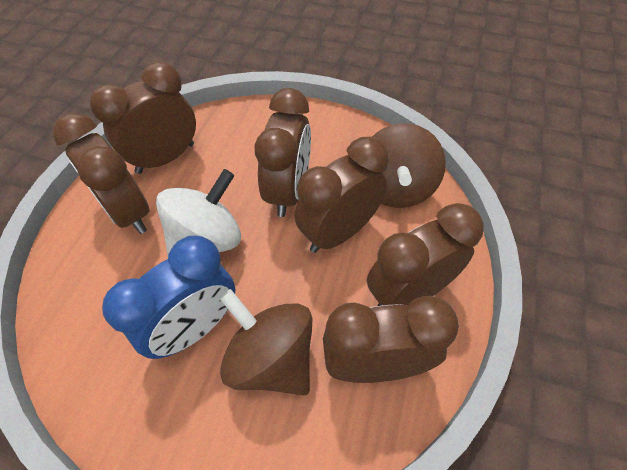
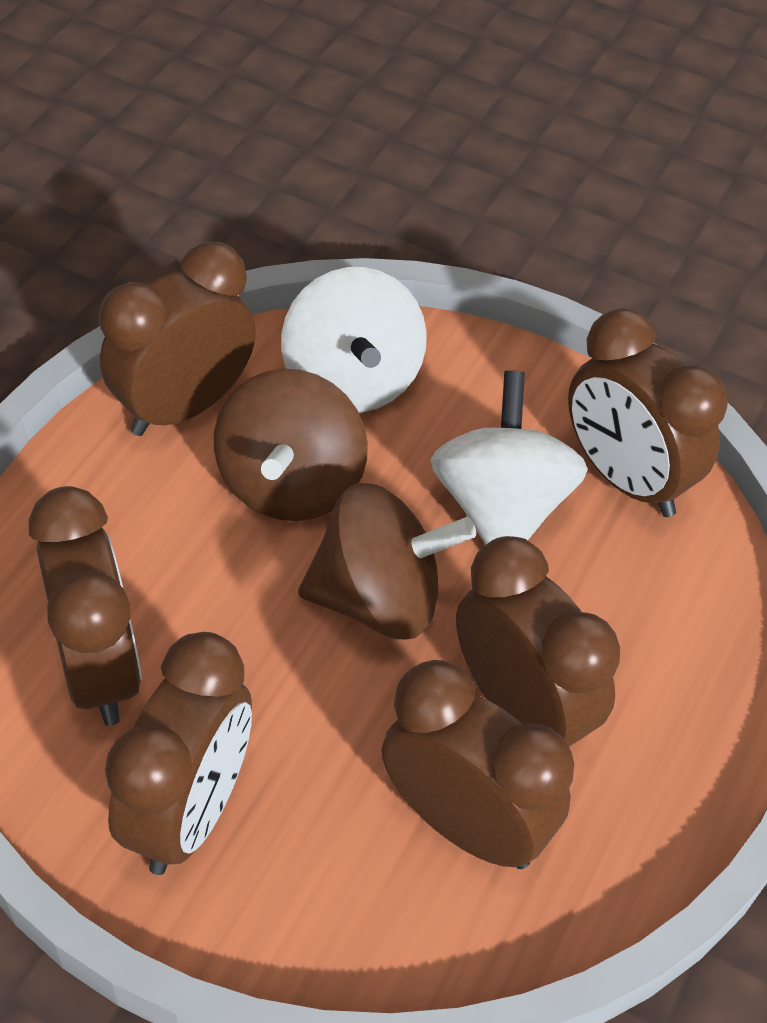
blue clock: [102,235,236,359] = 1 -> none = 0
white spinning top: [156,169,241,255] = 1 -> [281,267,427,413] [430,371,588,545] = 2

